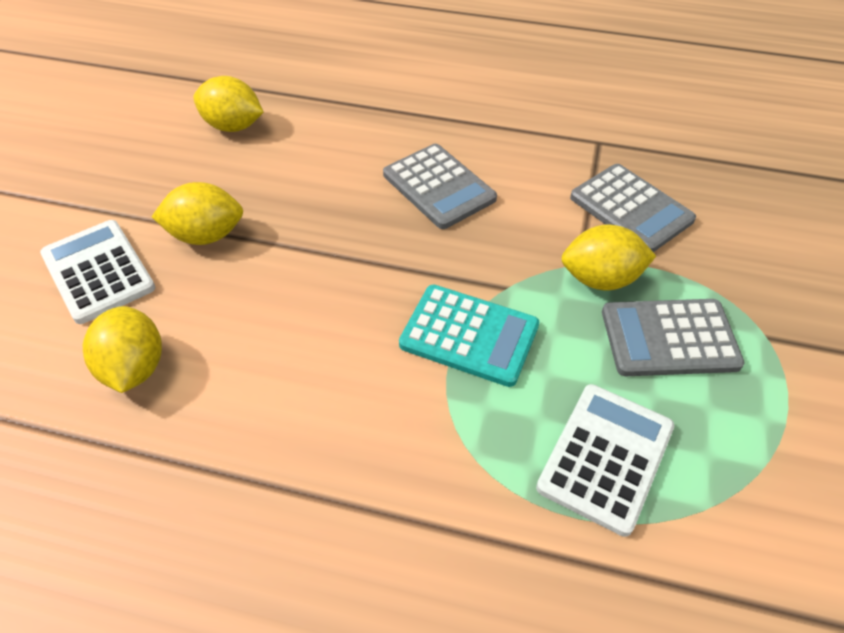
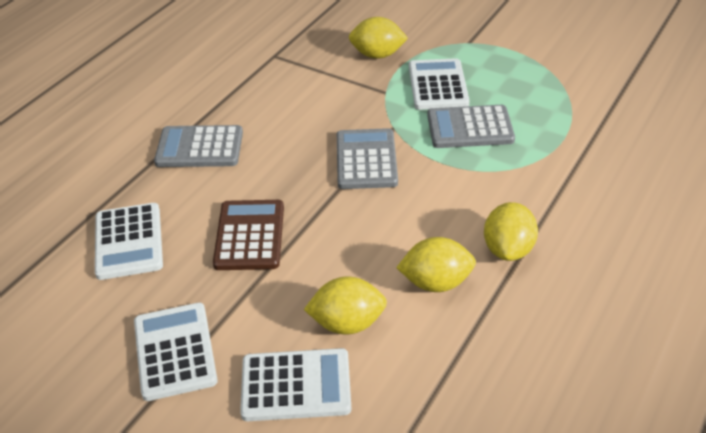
brown calculator: none = 0 -> [213,200,284,270] = 1
turquoise calculator: [399,285,539,387] = 1 -> none = 0
white calculator: [40,220,155,324] [536,384,675,537] = 2 -> [95,203,163,280] [134,303,218,401] [240,348,351,421] [409,58,470,110] = 4

